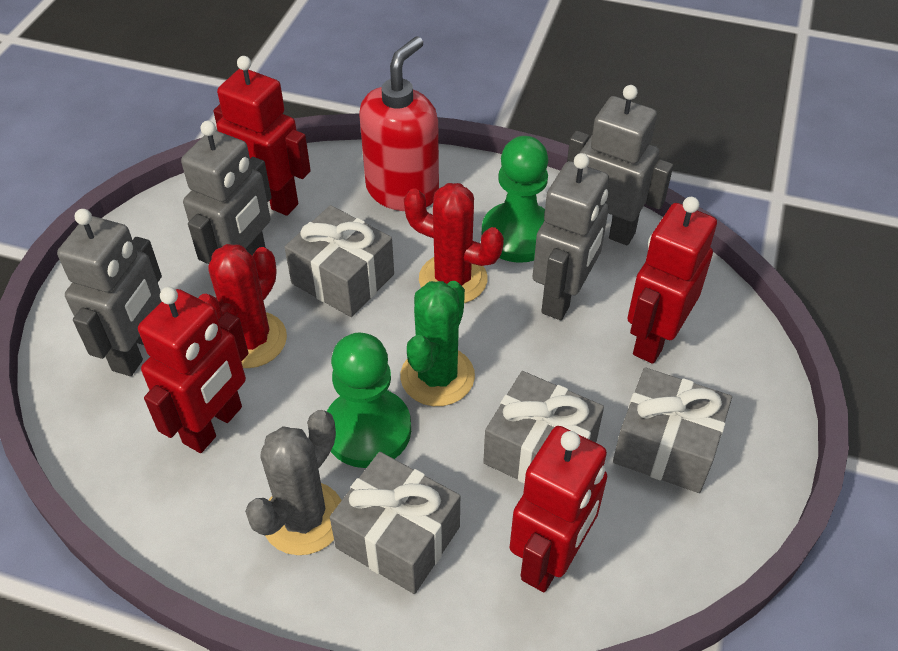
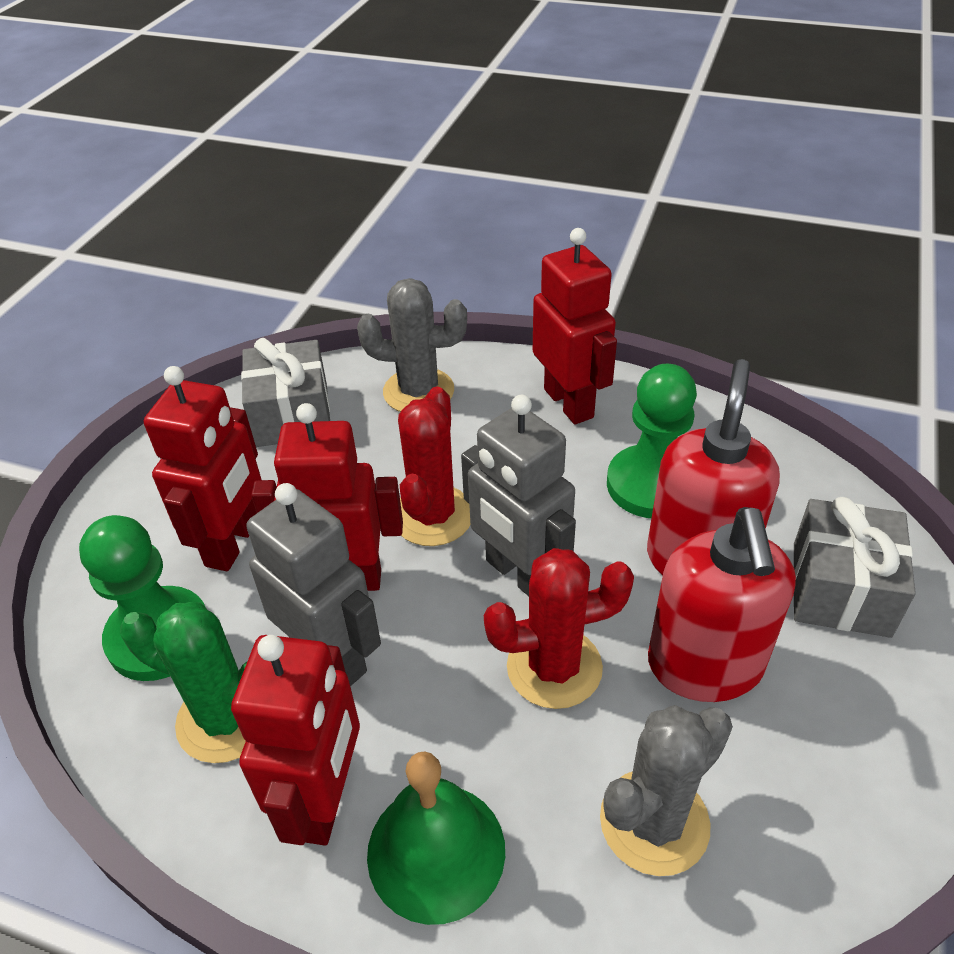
green bell: none = 0 -> [367,751,505,925] = 1
grey cactus: [245,410,342,555] = 1 -> [357,278,467,412] [600,705,733,876] = 2
grey gift: [285,205,394,317] [330,452,460,594] [483,371,604,484] [613,367,732,493] = 4 -> [241,338,330,447] [794,497,916,638] = 2
grey robot: [57,209,162,376] [181,121,272,264] [532,153,609,320] [567,85,673,245] = 4 -> [246,483,381,686] [461,395,576,596] = 2
red soap dispenser: [359,36,439,211] = 1 -> [647,359,780,575] [648,507,796,702] = 2

